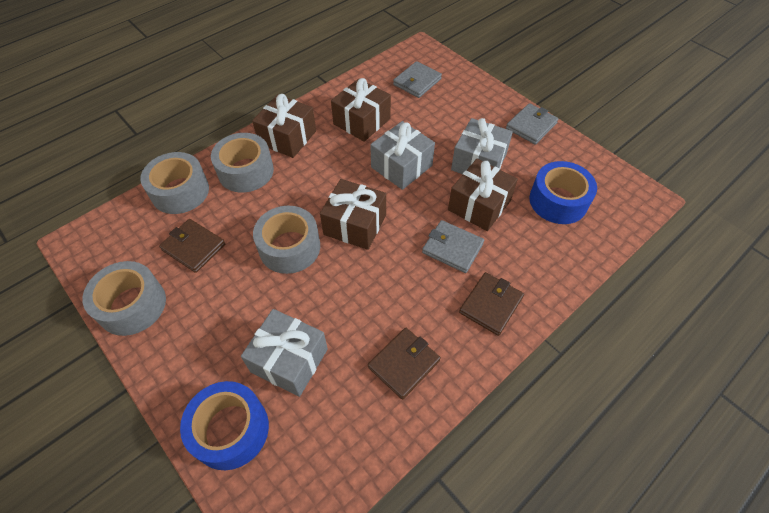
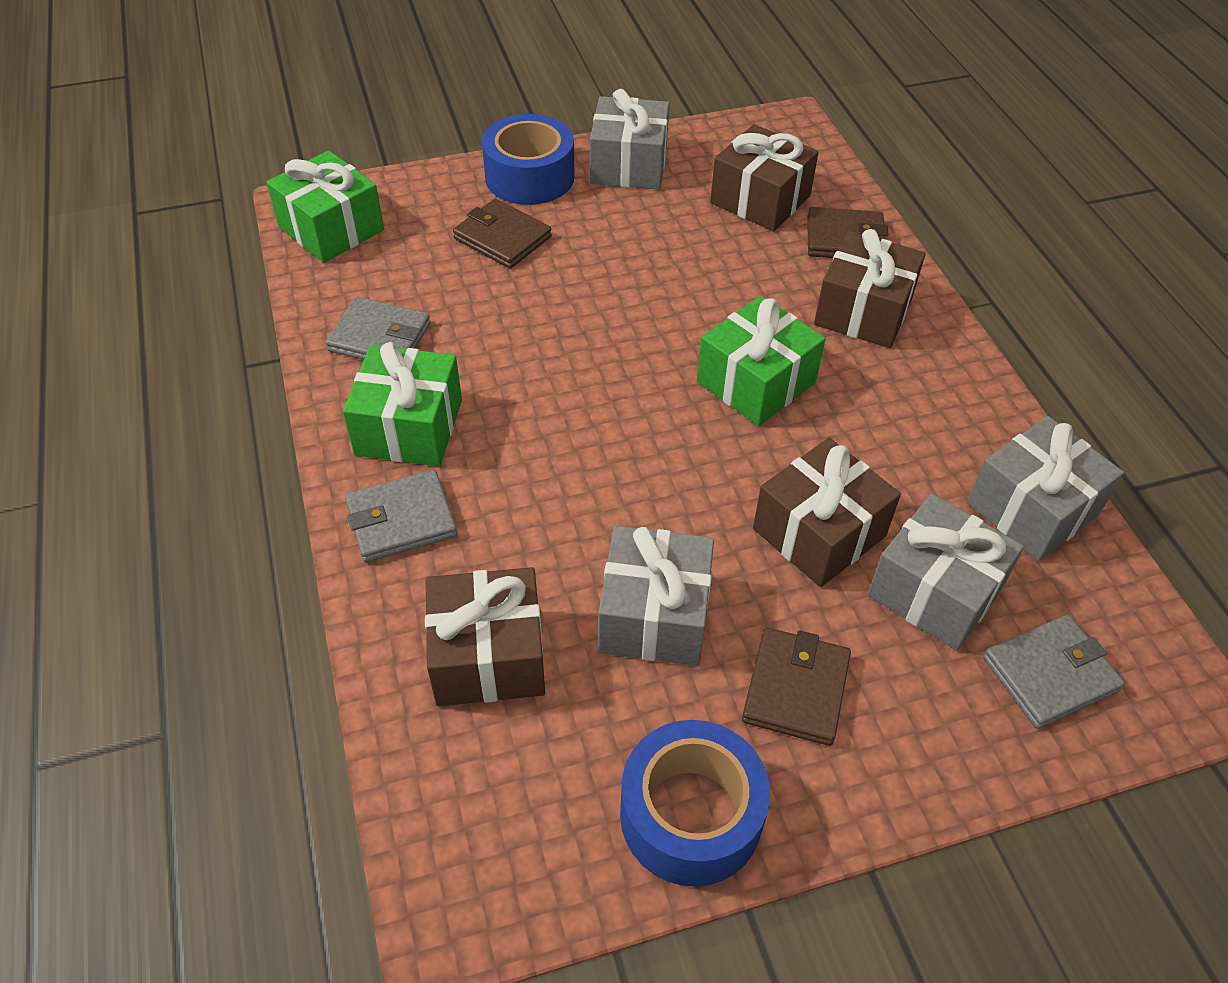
green gift: none = 0 -> [266,151,384,263] [343,342,462,466] [697,296,826,426] = 3
grey gift: [241,309,328,397] [370,121,435,190] [451,118,513,174] = 3 -> [590,89,669,190] [598,526,714,666] [868,494,1024,651] [967,416,1124,561] = 4
grey tape: [82,261,166,336] [140,152,209,214] [211,133,274,193] [253,206,320,274] = 4 -> none = 0

